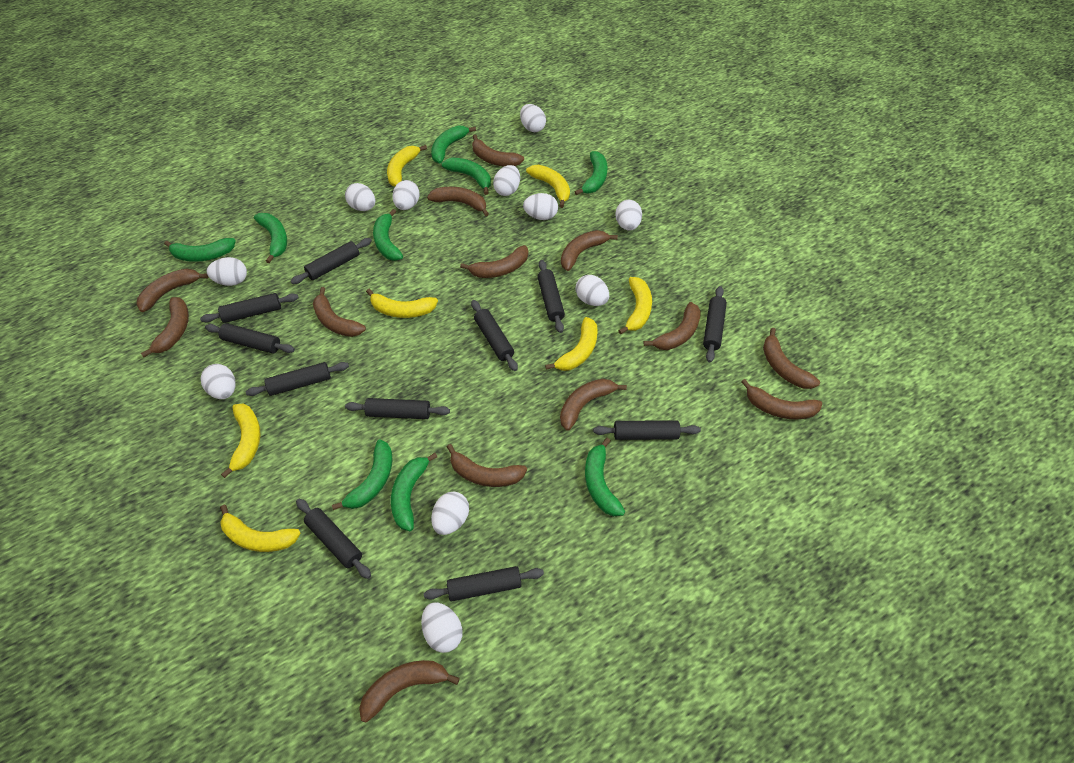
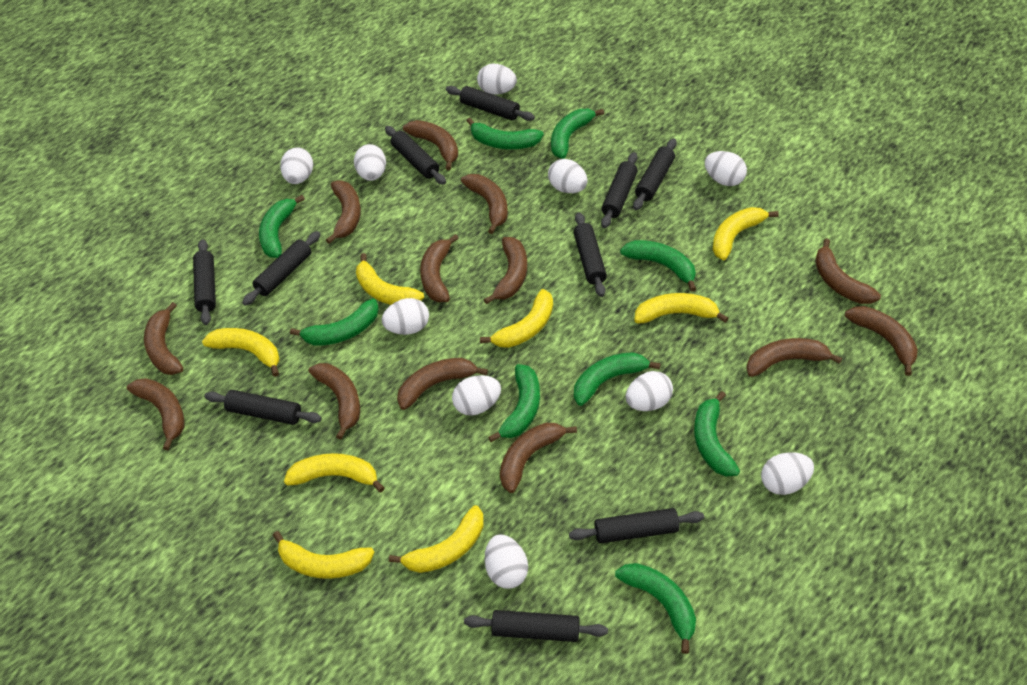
black rolling pin: [200,293,299,323] [205,323,295,354] [246,362,349,396] [291,238,372,284] [296,499,371,579] [345,398,450,419] [424,566,544,601] [471,300,518,371] [537,260,565,333] [593,420,701,440] [703,286,727,363] = 11 -> [193,239,216,325] [204,390,322,425] [242,231,320,306] [385,126,446,185] [446,86,535,121] [464,610,608,642] [569,508,704,543] [574,212,607,297] [601,152,638,228] [633,138,677,210] = 10
white egg: [201,364,236,399] [207,257,247,286] [345,183,375,211] [392,180,420,210] [421,602,462,653] [431,492,469,535] [493,165,520,196] [520,104,546,132] [523,193,558,220] [576,275,609,306] [615,200,642,231] = 11 -> [280,147,313,184] [354,144,386,181] [382,298,429,335] [452,375,501,416] [477,64,517,95] [485,535,528,589] [548,159,588,193] [626,371,673,411] [705,151,747,186] [761,452,814,495] = 10
yellow banana: [220,505,301,552] [221,404,260,478] [366,289,438,318] [387,145,427,186] [526,165,570,208] [545,317,598,371] [618,277,652,334] = 7 -> [202,328,280,377] [273,531,374,579] [284,453,385,493] [356,253,424,305] [389,505,484,573] [480,289,553,348] [634,293,729,323] [713,207,779,260] = 8

